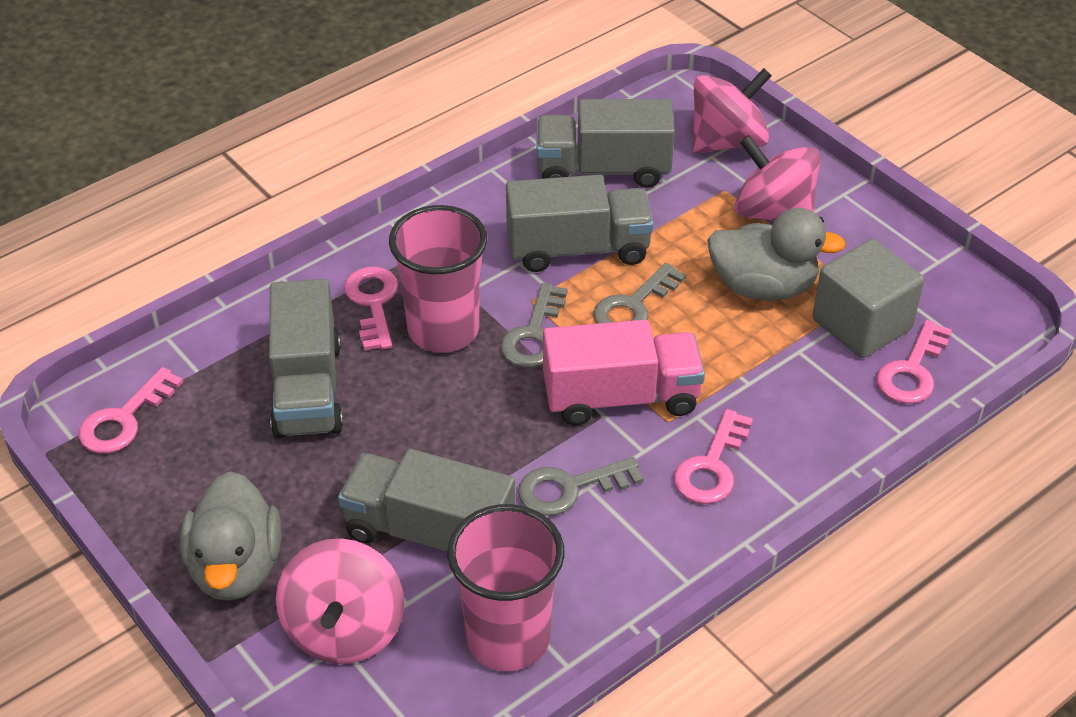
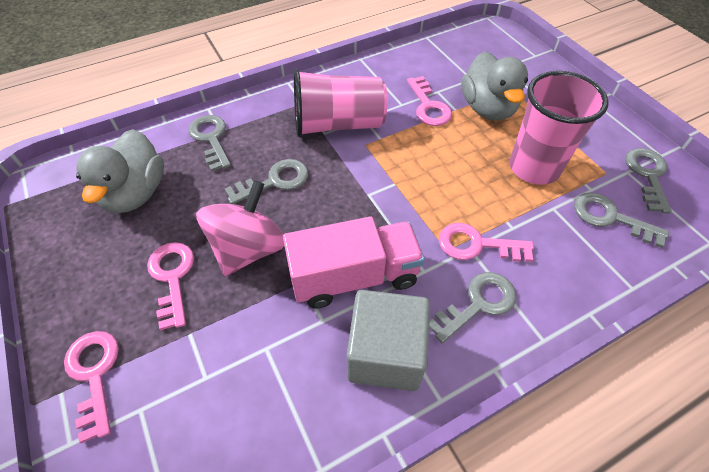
grey key: [500,283,568,368] [518,457,644,516] [593,263,686,324] = 3 -> [188,115,231,171] [225,159,308,204] [429,272,516,343] [574,192,669,248] [625,148,672,213] = 5
grey truck: [269,279,343,438] [338,449,515,552] [506,175,654,272] [536,99,675,188] = 4 -> none = 0
pink spinning top: [276,539,404,664] [692,68,772,153] [735,135,821,221] = 3 -> [196,180,284,276] = 1

